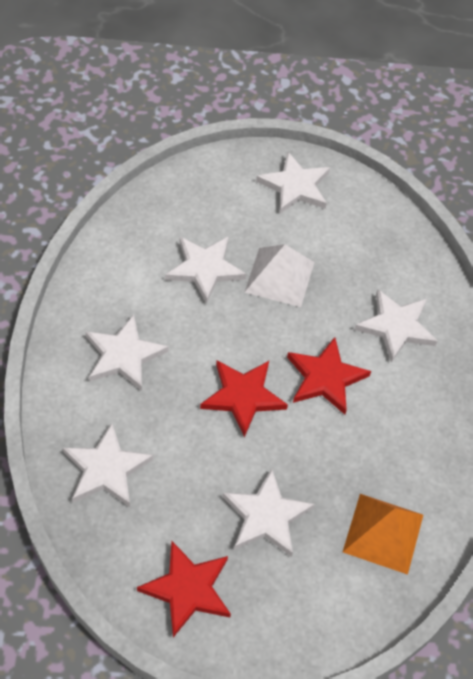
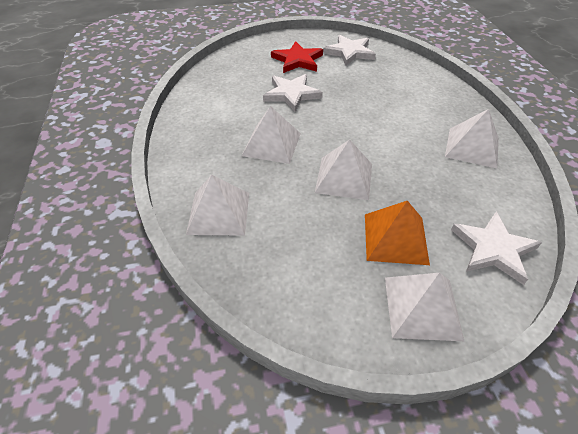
red star: [137,541,231,637] [200,360,288,437] [287,337,371,415] = 3 -> [271,41,323,73] = 1
white pyramid: [244,244,314,307] = 1 -> [186,175,249,235] [242,106,301,164] [315,139,372,200] [385,273,464,341] [445,109,499,168] = 5
white star: [63,423,153,507] [86,314,169,391] [165,236,246,304] [223,469,315,557] [256,152,330,214] [354,289,438,363] = 6 -> [263,74,323,112] [323,35,376,66] [451,212,542,285] = 3

